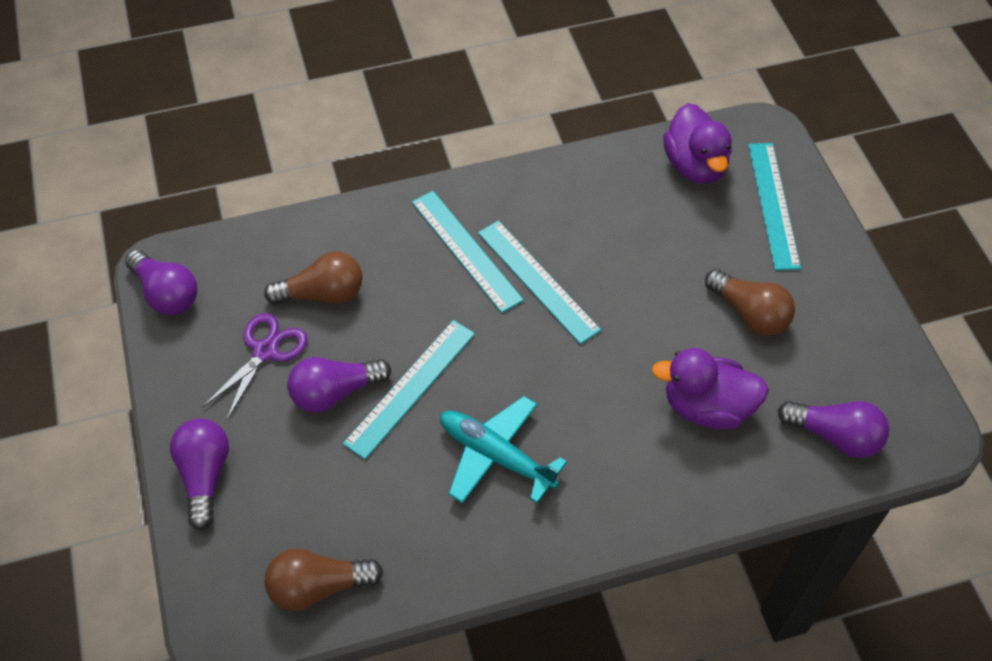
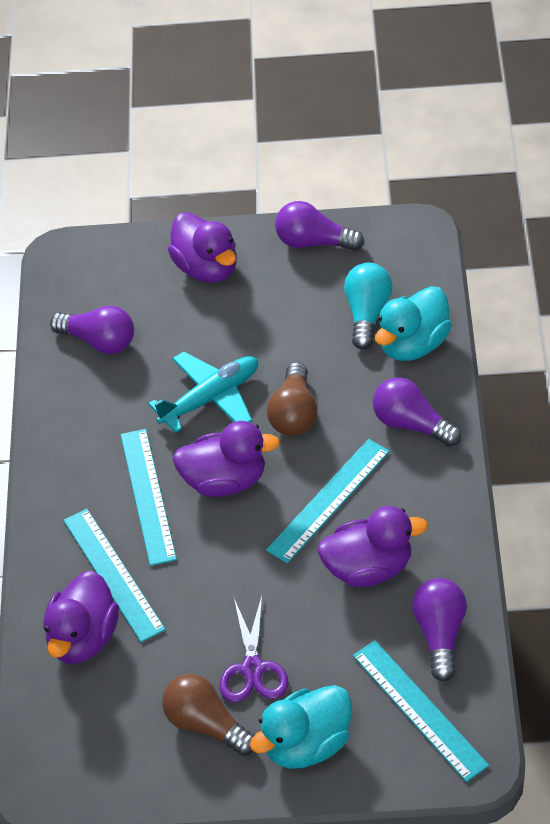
brown light bulb: [264,251,362,305] [265,548,383,611] [705,269,795,336] = 3 -> [162,674,254,756] [267,362,317,436] = 2
purple duck: [651,348,769,429] [663,103,732,183] = 2 -> [43,571,119,664] [168,212,237,283] [173,421,280,497] [317,506,428,587] = 4
turquoise duck: none = 0 -> [250,685,351,769] [375,286,452,361] = 2
turquoise light bulb: none = 0 -> [344,263,393,350] = 1

